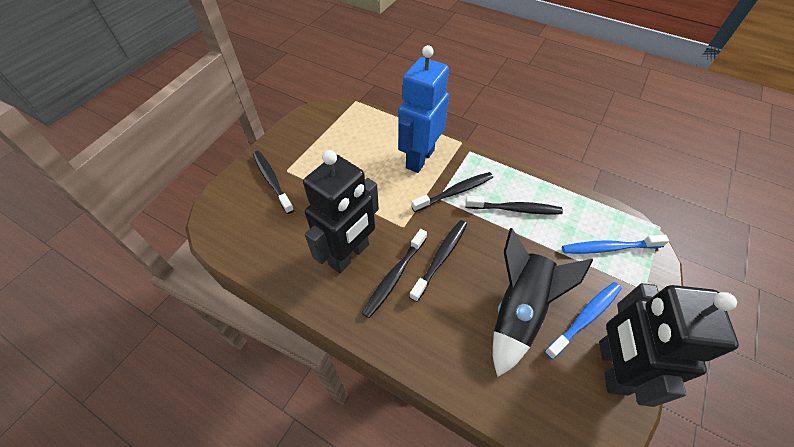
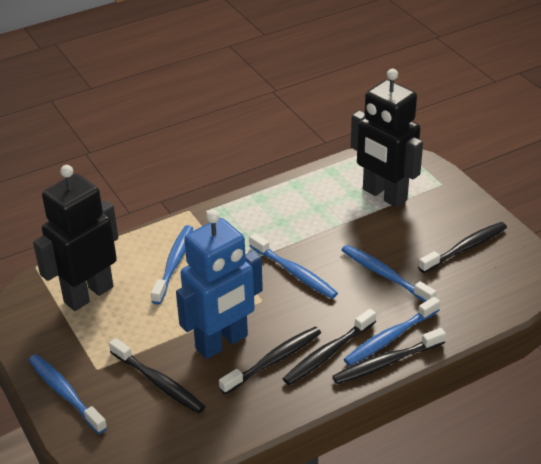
black rocket: [493,228,593,377] = 1 -> none = 0
blue toothbrush: [544,282,622,359] [562,235,669,254] = 2 -> [28,354,107,434] [151,225,193,304] [249,233,338,299] [342,245,437,302] [344,297,440,366] = 5

